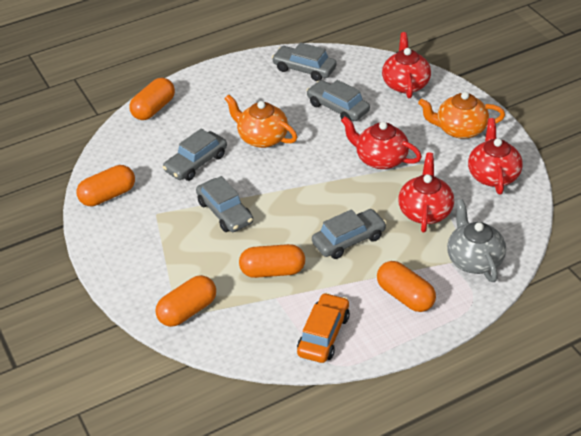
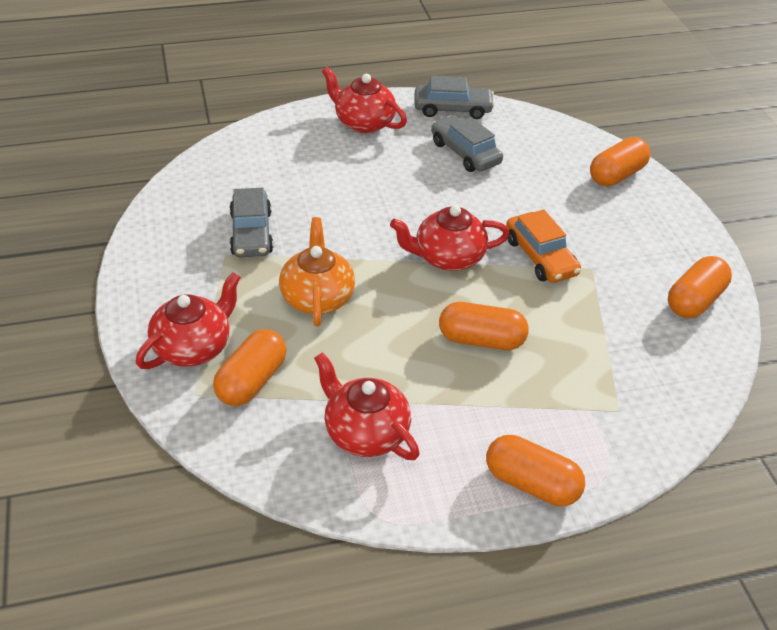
grey car: [162,129,227,181] [196,176,253,232] [272,42,337,81] [306,80,370,121] [312,209,387,259] = 5 -> [229,188,273,257] [414,76,495,119] [431,115,503,172] = 3
grey teapot: [447,199,506,282] = 1 -> none = 0
orange teapot: [224,94,297,148] [418,92,505,139] = 2 -> [279,217,355,326] = 1

